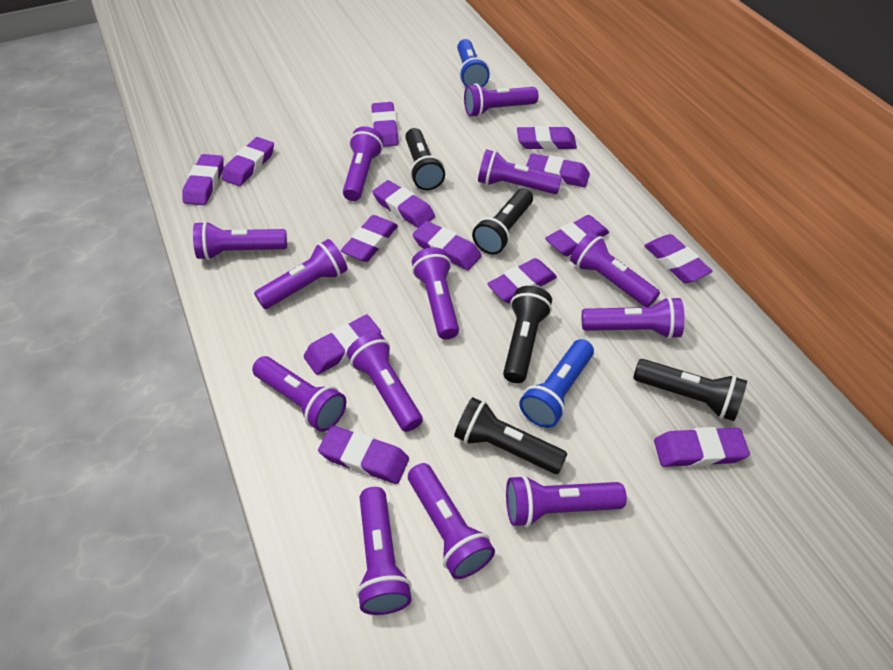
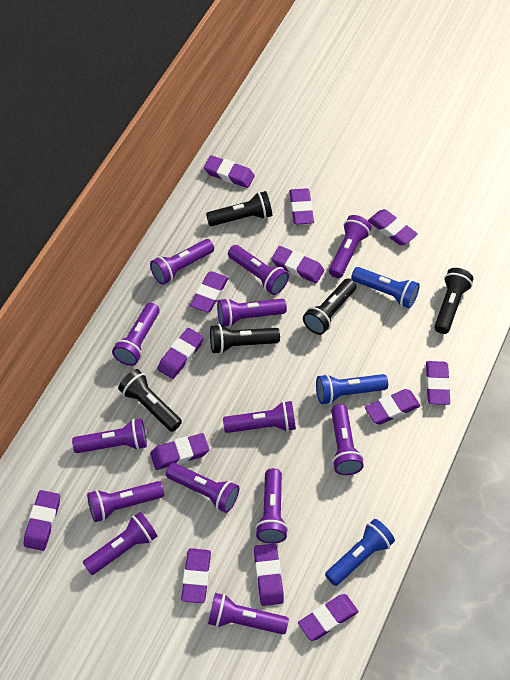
blue flashlight: [457,39,490,87] [519,339,594,428] = 2 -> [316,374,388,404] [325,519,395,586] [351,267,420,308] = 3
purple eraser: [182,154,224,205] [222,137,274,186] [304,315,381,375] [318,425,409,484] [341,215,398,262] [371,102,399,147] [373,180,435,228] [413,221,481,270] [487,258,557,303] [517,126,577,150] [526,153,590,187] [545,215,609,256] [644,234,713,283] [654,427,750,467] = 14 -> [24,490,60,551] [150,433,209,470] [157,328,204,379] [181,548,211,603] [190,271,229,313] [204,155,255,188] [254,544,284,606] [271,246,324,283] [289,188,314,224] [298,594,359,641] [365,389,420,425] [368,209,418,245] [426,361,451,405] = 13

